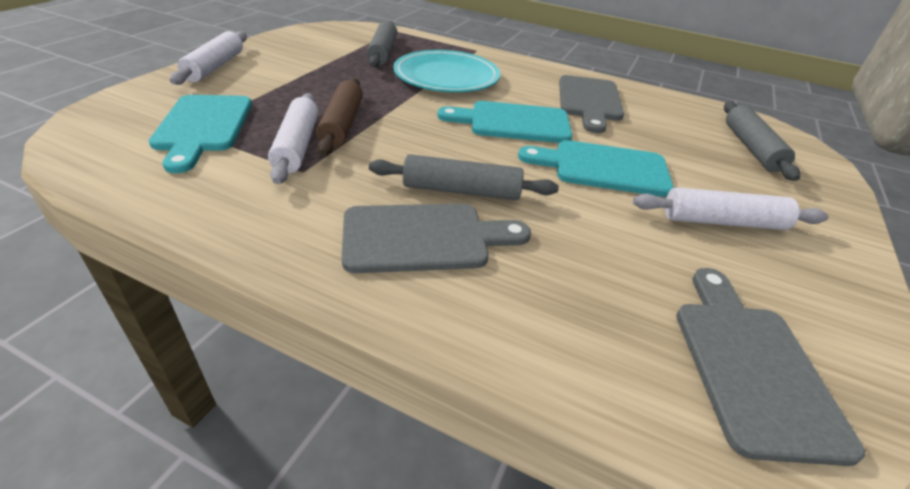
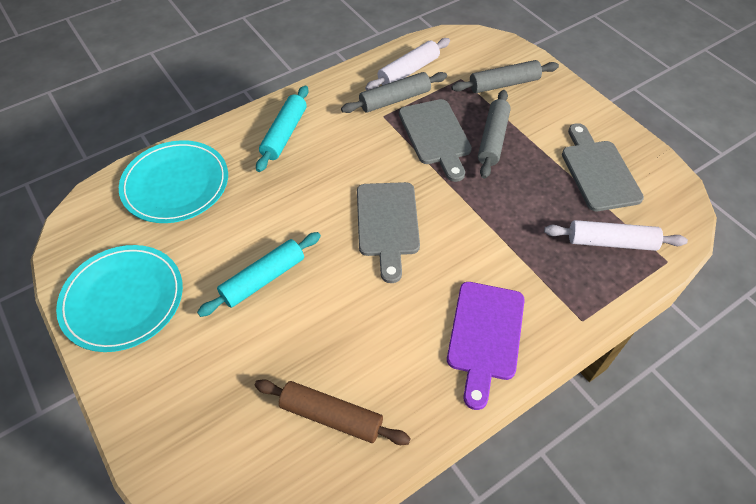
purple cutting board: none = 0 -> [447,282,525,410] = 1
turquoise cutting board: [149,95,252,173] [438,101,572,143] [518,140,674,197] = 3 -> none = 0
turquoise plate: [393,50,500,92] = 1 -> [56,245,183,352] [119,140,228,223] = 2
turquoise rolling pin: none = 0 -> [197,232,321,317] [256,86,309,172] = 2
white rolling pin: [170,31,247,85] [268,93,318,184] [633,187,828,230] = 3 -> [365,38,450,91] [544,220,688,251] = 2

